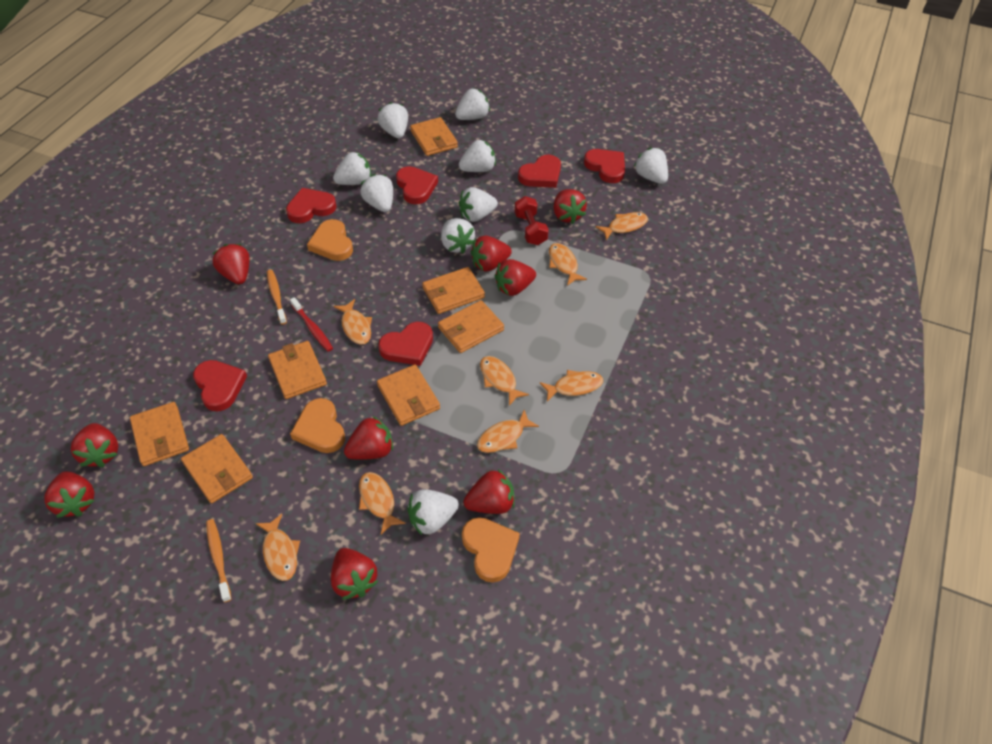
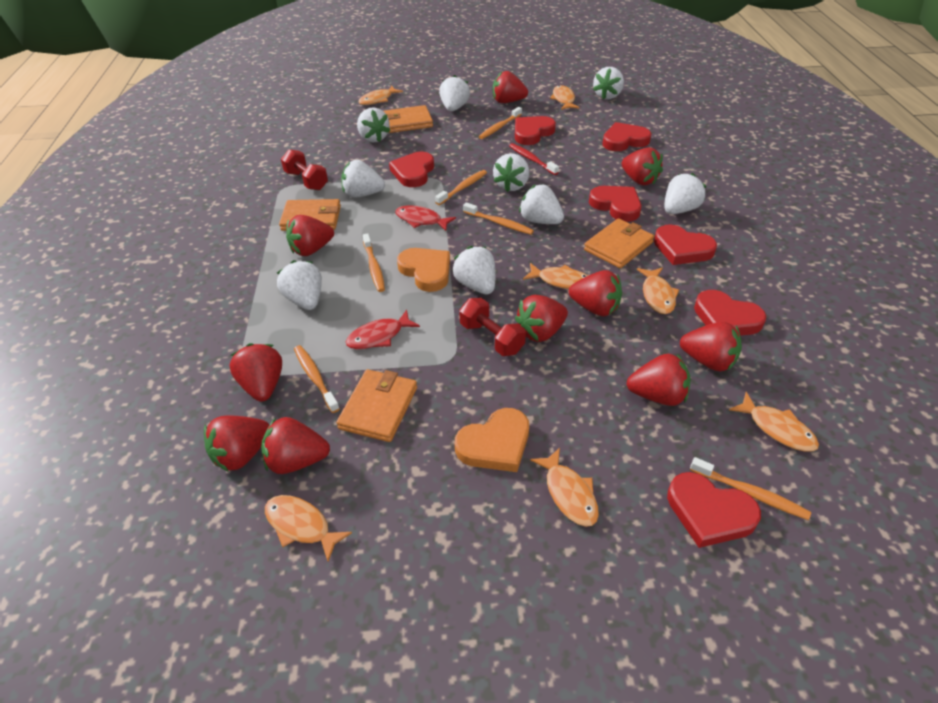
orange fish: [255,514,300,581] [334,299,372,345] [359,472,406,535] [477,410,539,453] [480,356,529,406] [540,370,603,402] [549,243,587,286] [596,212,648,240] = 8 -> [265,495,352,561] [359,86,403,105] [523,263,588,289] [530,448,599,527] [550,85,580,110] [637,267,679,314] [729,392,819,452] = 7
orange heart: [290,398,345,453] [307,219,353,261] [462,517,520,583] = 3 -> [397,248,450,292] [455,408,529,472] = 2
orange toothbrush: [206,519,232,602] [267,270,287,325] = 2 -> [294,345,340,413] [363,233,385,292] [435,170,487,205] [463,202,534,235] [479,107,522,139] [690,457,811,520] = 6
orange wallet: [130,402,189,466] [181,434,253,503] [268,341,327,399] [377,365,440,426] [410,117,458,156] [422,267,485,314] [438,300,504,353] = 7 -> [279,199,341,231] [336,369,417,442] [384,105,433,133] [584,218,654,268] = 4
red dumbbell: [514,196,549,245] = 1 -> [281,149,328,190] [459,298,526,356] = 2
red fish: none = 0 -> [346,310,420,349] [395,205,456,231] = 2
red heart: [193,360,247,411] [286,188,337,223] [378,322,433,366] [396,166,438,205] [518,155,561,188] [584,149,625,183] = 6 -> [389,152,434,187] [515,116,556,145] [589,186,641,222] [602,122,651,151] [654,224,717,265] [667,472,761,548] [694,290,766,336] = 7
red strawberry: [44,471,95,518] [71,423,118,467] [212,244,249,285] [331,548,379,600] [344,416,393,460] [463,469,515,514] [471,236,512,272] [495,259,536,296] [553,189,587,224] = 9 -> [204,415,269,472] [229,343,282,402] [261,417,330,474] [286,215,334,256] [493,71,528,103] [515,295,568,342] [569,270,622,316] [621,147,663,185] [626,354,691,406] [680,322,742,371] = 10

